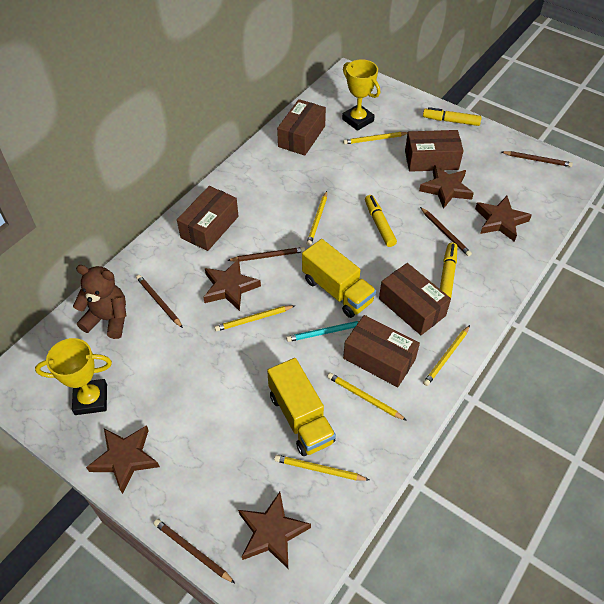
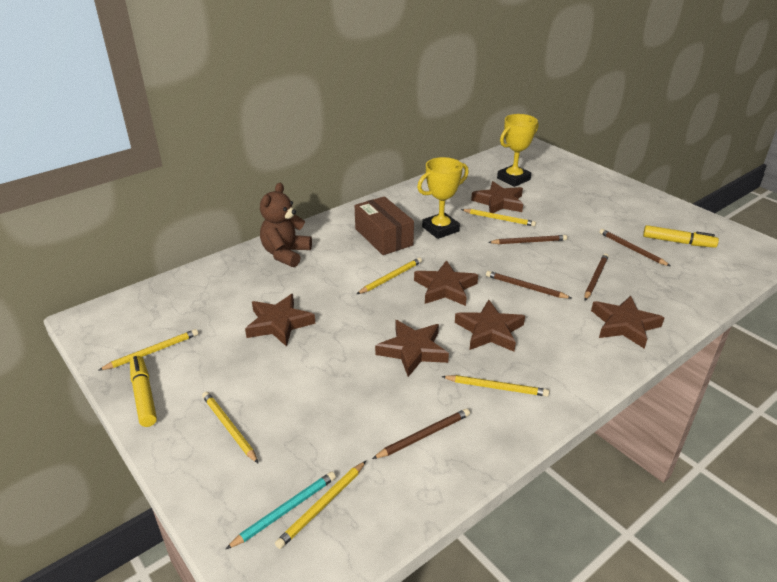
brown box: [177,186,239,251] [277,99,326,155] [343,315,420,387] [379,263,451,335] [405,130,464,172] = 5 -> [355,196,414,255] = 1
brown star: [86,425,160,494] [203,259,261,311] [238,492,311,569] [419,165,474,209] [475,196,532,242] = 5 -> [245,294,315,347] [375,320,449,377] [414,260,478,306] [455,300,525,352] [471,181,523,213] [591,296,664,349] = 6
yellow marker: [365,195,397,247] [423,107,482,126] [440,242,457,298] = 3 -> [130,356,157,427] [643,225,719,248] = 2
yellow truck: [267,358,336,456] [302,239,376,318] = 2 -> none = 0

